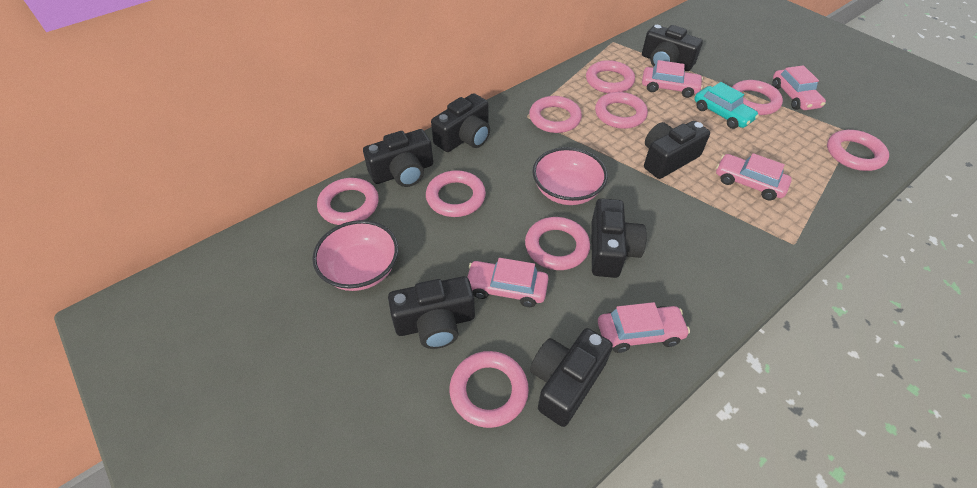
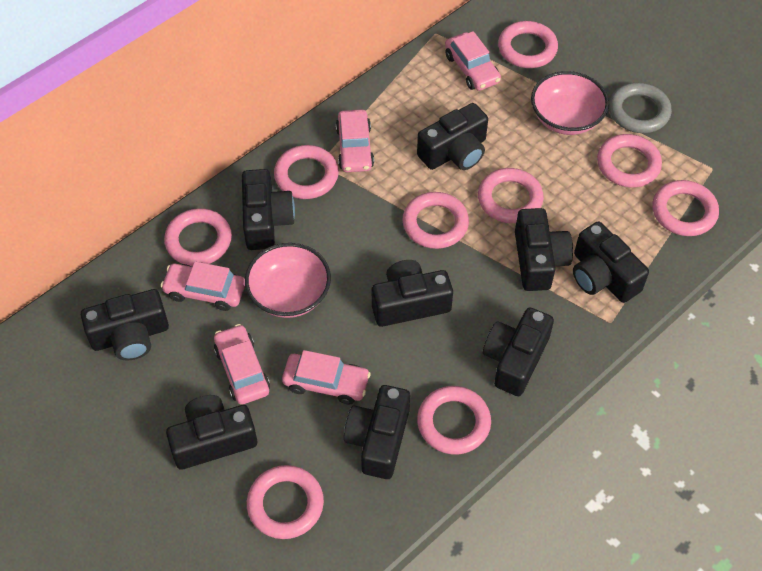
black camera: [363,129,433,187] [388,276,475,349] [431,93,490,152] [530,328,613,427] [592,198,647,278] [642,25,703,71] [644,121,710,179] = 7 -> [81,289,169,361] [166,395,257,470] [242,169,295,250] [344,385,410,479] [372,260,453,327] [417,103,488,170] [483,307,554,396] [515,208,573,291] [573,221,649,303] = 9
grey ring: none = 0 -> [609,83,672,133] = 1
turquoise car: [694,82,759,129] = 1 -> none = 0

